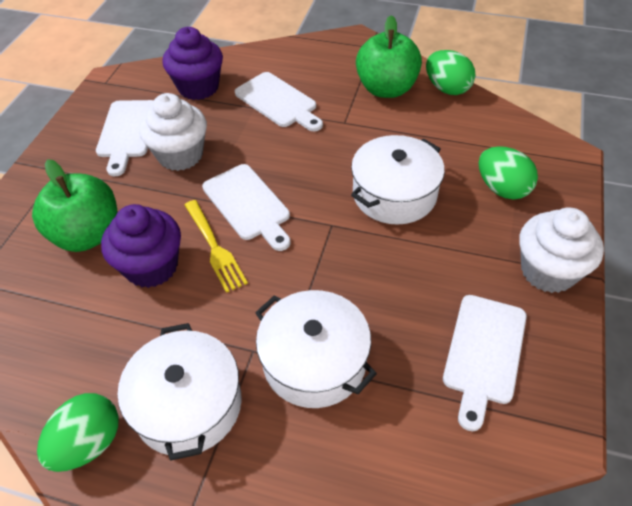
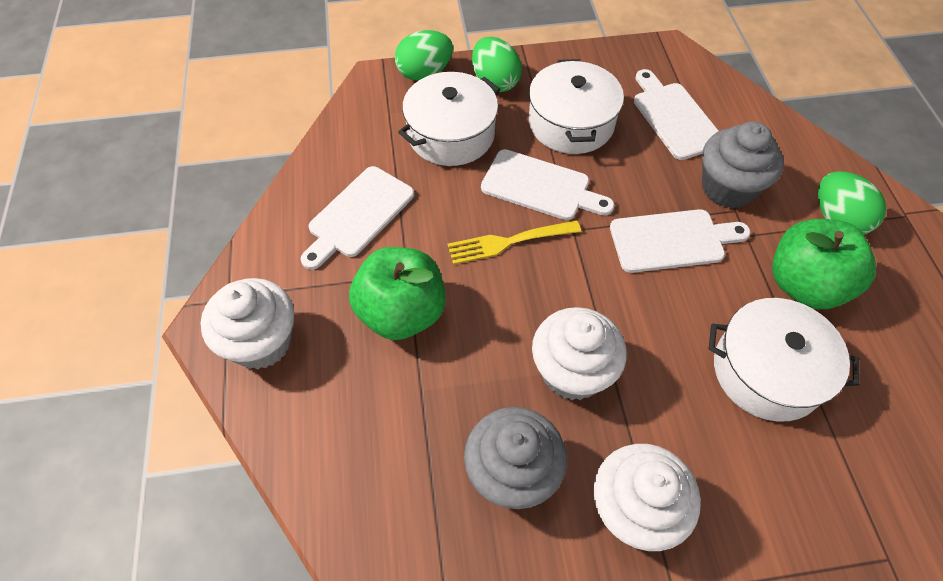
grey cupcake: none = 0 -> [464,407,567,509] [702,122,784,208] = 2
purple cupcake: [101,204,181,288] [162,27,223,100] = 2 -> none = 0
white cupcake: [139,93,207,171] [519,207,604,293] = 2 -> [201,278,294,370] [532,307,627,401] [593,444,701,551] = 3

